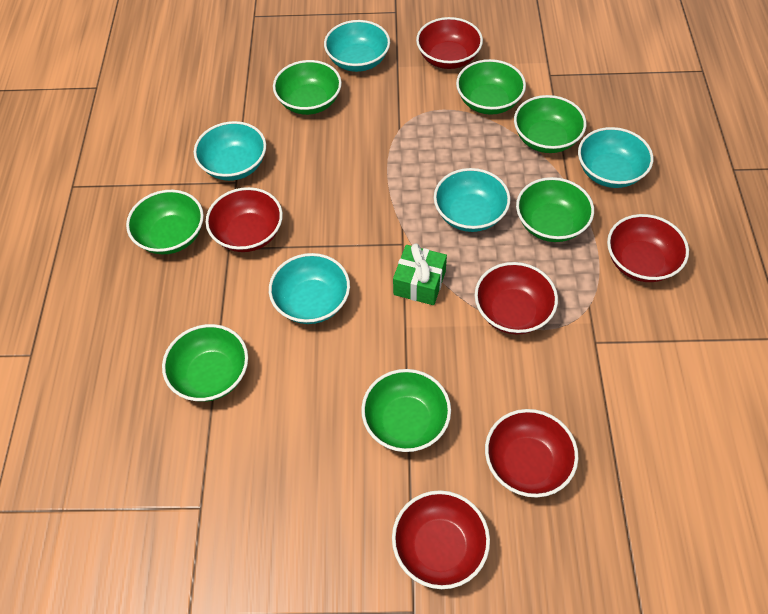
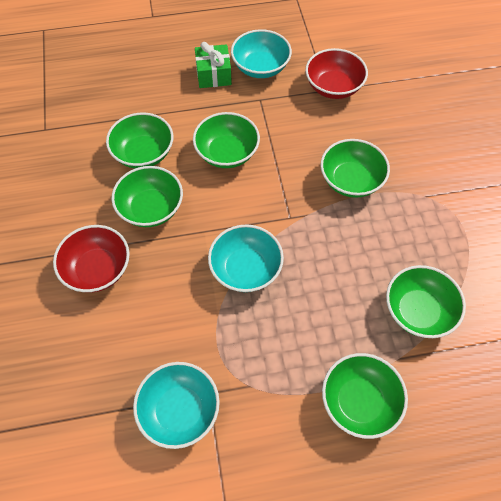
green bowl: [126,190,204,254] [162,324,248,402] [273,60,342,115] [361,369,451,452] [456,59,526,115] [514,95,586,153] [516,177,594,242] = 7 -> [106,112,173,168] [112,166,183,227] [193,112,260,168] [320,139,390,198] [322,353,408,439] [386,265,466,338] = 6
red bowl: [205,187,283,252] [392,490,490,589] [416,17,483,69] [475,262,558,334] [485,409,578,497] [607,214,689,282] = 6 -> [53,225,130,293] [305,48,368,99] = 2
turquoise bowl: [194,121,266,181] [269,253,350,324] [324,20,390,72] [434,168,510,232] [578,127,653,188] = 5 -> [133,362,220,449] [208,224,284,292] [231,29,292,78] = 3

